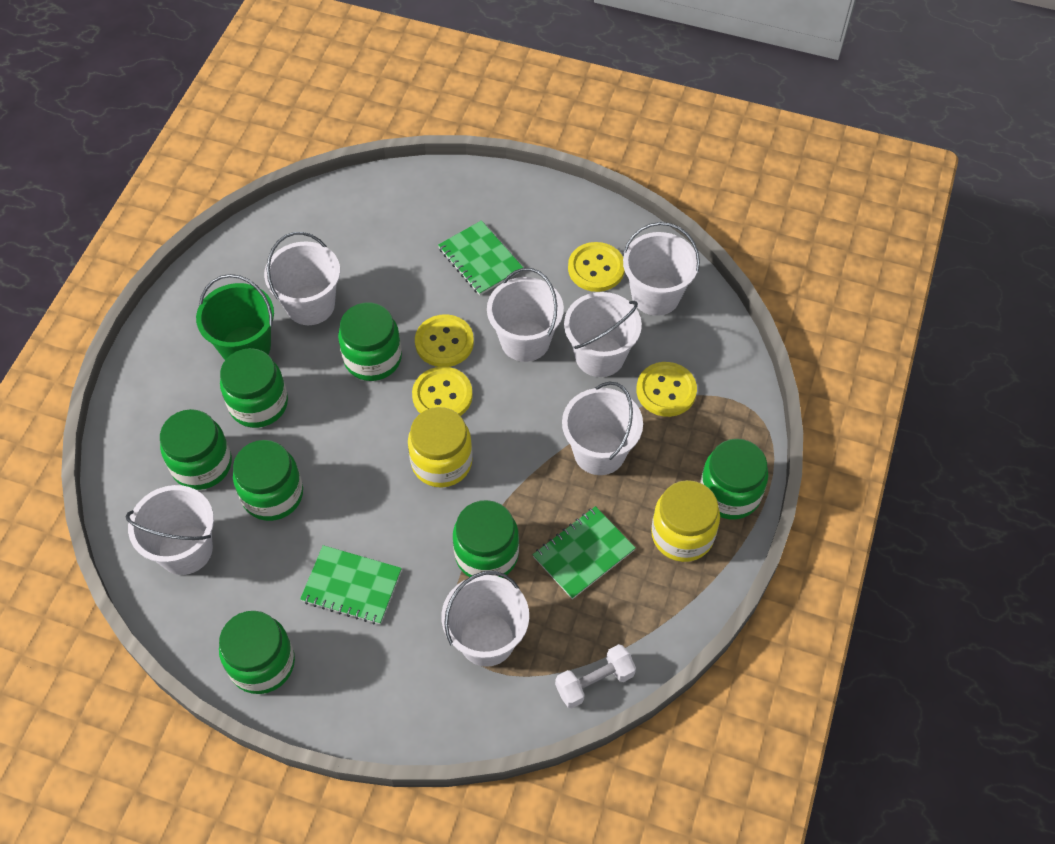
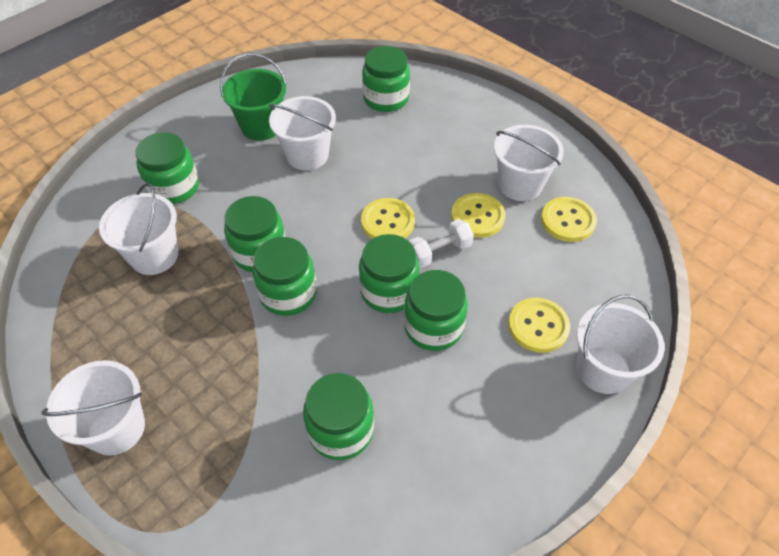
green notebook: [300,545,402,624] [438,220,523,295] [533,506,635,599] = 3 -> none = 0
white bucket: [126,485,214,575] [264,232,340,325] [441,571,529,667] [487,268,564,362] [562,382,643,475] [564,292,642,377] [623,222,700,316] = 7 -> [42,360,145,456] [99,183,178,275] [269,96,336,170] [494,125,564,201] [577,295,665,394] = 5
yellow jar: [408,407,473,488] [651,480,720,562] = 2 -> none = 0

